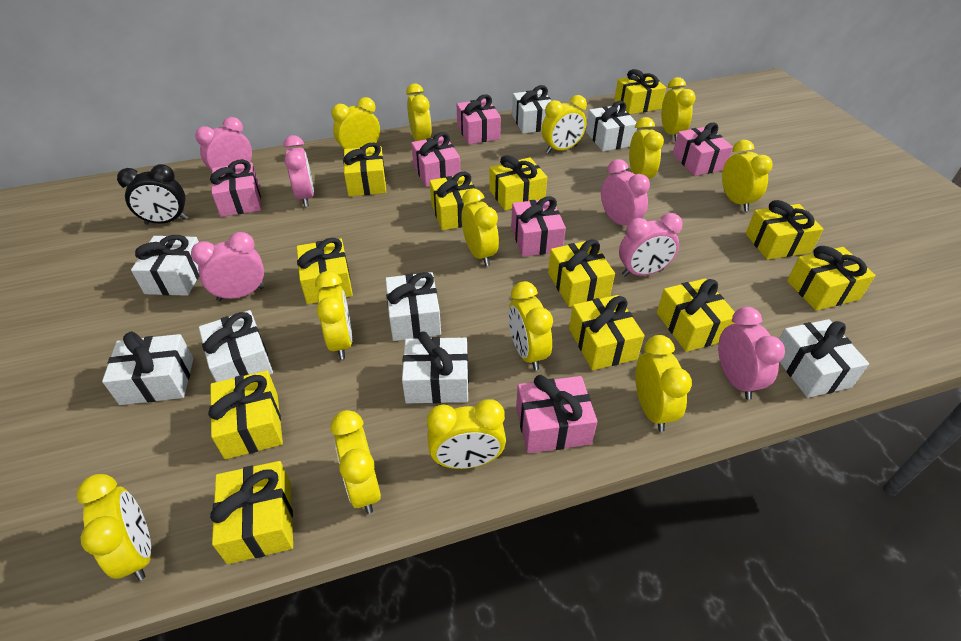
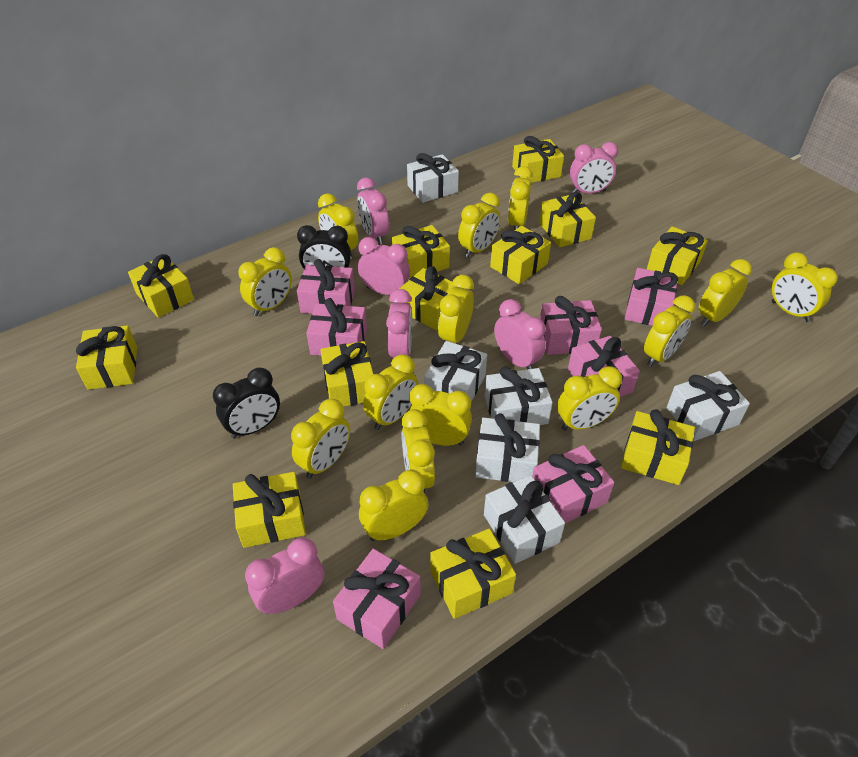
black clock: [117,164,188,225] = 1 -> [213,368,280,439] [297,225,351,269] = 2
pink gift: [210,159,261,217] [411,132,460,187] [457,94,501,144] [511,196,566,257] [516,375,597,453] [672,123,733,176] = 6 -> [297,259,355,314] [306,298,367,356] [333,549,421,649] [532,445,614,523] [540,296,602,355] [568,336,640,397] [624,268,678,326] = 7
white gift: [102,332,193,405] [131,235,199,296] [199,310,273,382] [385,272,441,341] [402,331,469,403] [512,85,551,133] [586,101,637,151] [779,319,869,398] = 8 -> [407,153,459,203] [424,341,487,402] [475,413,540,482] [484,475,565,564] [485,367,553,425] [667,371,750,441] = 6
yellow clock: [77,474,151,581] [315,271,352,359] [330,410,381,514] [331,97,380,156] [406,84,432,141] [427,399,506,469] [461,189,499,266] [508,281,553,370] [541,95,587,153] [629,117,664,179] [636,335,692,432] [661,77,696,142] [722,140,773,212] = 13 -> [238,247,292,316] [291,399,350,479] [318,193,358,259] [359,469,428,541] [363,354,418,430] [401,409,435,493] [409,384,472,446] [438,275,474,343] [458,193,501,258] [508,166,533,230] [557,366,622,431] [644,295,695,367] [699,259,752,326] [771,252,838,322] = 14

